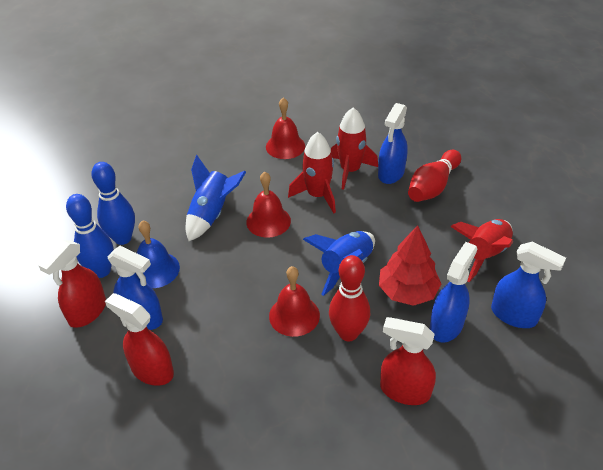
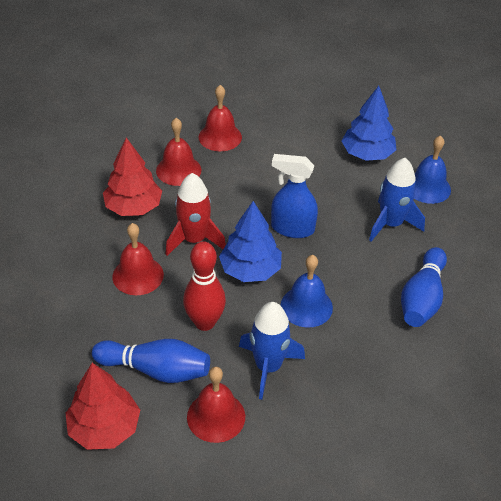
blue bell: [137,220,180,288] = 1 -> [280,255,333,328] [414,135,451,204] = 2
blue spray bottle: [107,246,163,330] [378,103,408,184] [430,242,477,343] [491,242,566,328] = 4 -> [271,154,318,238] = 1
blue tree: none = 0 -> [219,201,282,282] [341,86,396,161] = 2
red bell: [246,172,291,238] [266,98,305,159] [269,266,320,337] = 3 -> [113,223,164,295] [156,118,201,186] [187,367,245,443] [199,85,242,151] = 4
red bowling pin: [329,255,370,341] [408,150,461,202] = 2 -> [183,241,226,331] = 1
red rocket: [288,132,336,213] [331,108,378,190] [450,219,513,282] = 3 -> [165,173,226,256] = 1
red spray bottle: [38,240,106,328] [105,293,174,386] [380,317,436,405] = 3 -> none = 0
red tree: [379,225,441,306] = 1 -> [65,363,140,450] [103,137,162,216] = 2

